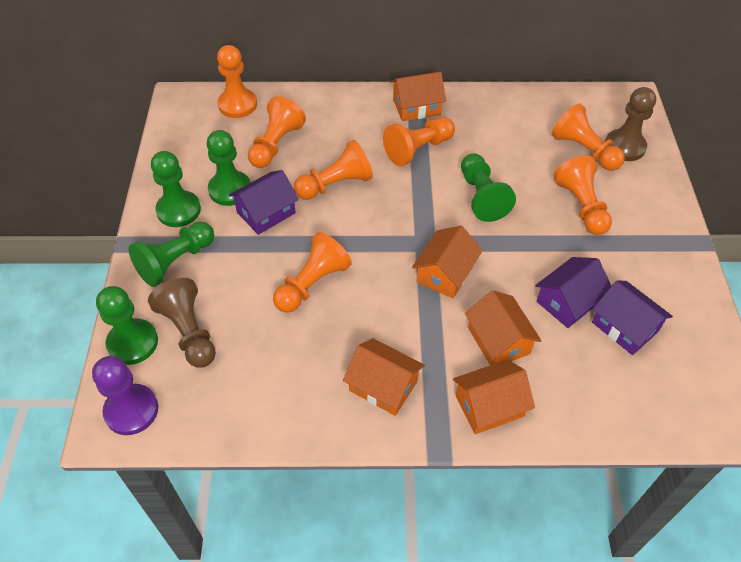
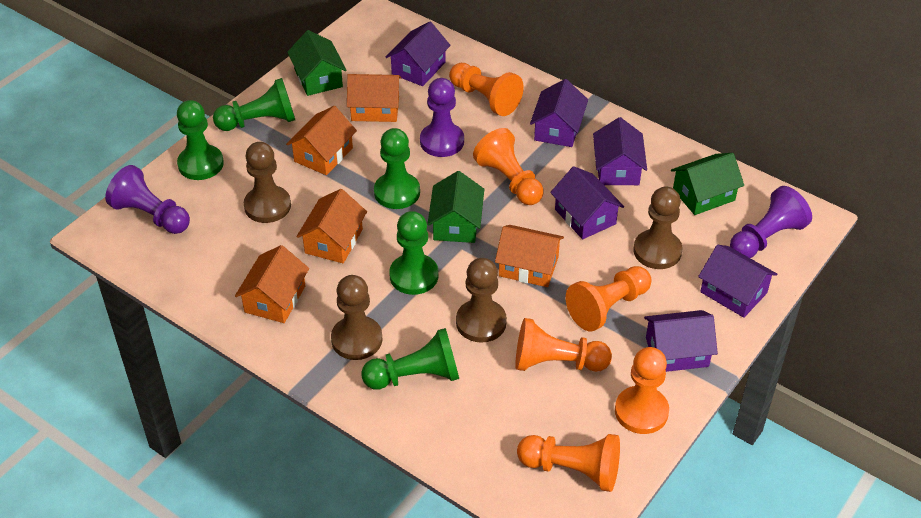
brown pawn: [148,278,216,368] [605,87,656,161] = 2 -> [244,142,291,223] [331,275,382,360] [456,258,507,343] [633,186,682,269] = 4
green house: none = 0 -> [287,30,346,96] [427,171,484,243] [671,153,744,215] = 3
orange pawn: [217,45,257,118] [248,96,306,168] [273,232,352,313] [294,140,373,200] [383,117,455,166] [552,103,625,171] [553,156,612,235] = 7 -> [449,63,524,116] [473,128,543,205] [515,318,612,372] [517,434,620,492] [566,266,651,332] [615,347,669,434] = 6
purple house: [229,170,299,235] [535,257,611,328] [592,280,673,355] = 3 -> [386,22,451,86] [530,79,588,147] [550,166,624,239] [593,117,647,185] [644,310,718,372] [698,245,777,318] = 6
purple pawn: [92,356,158,435] = 1 -> [105,165,190,234] [420,78,464,157] [730,186,812,258] = 3

